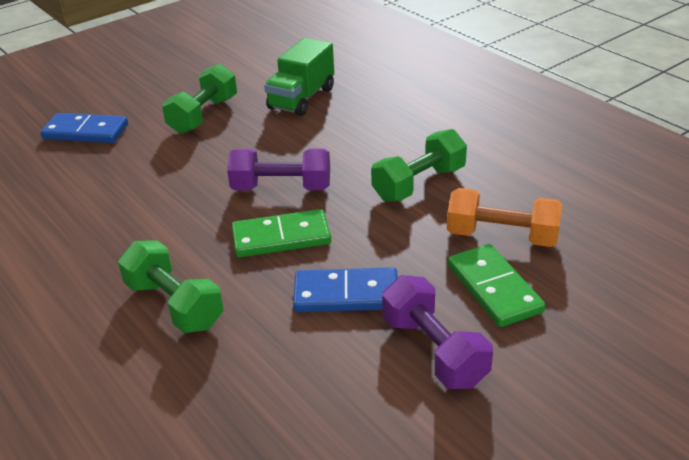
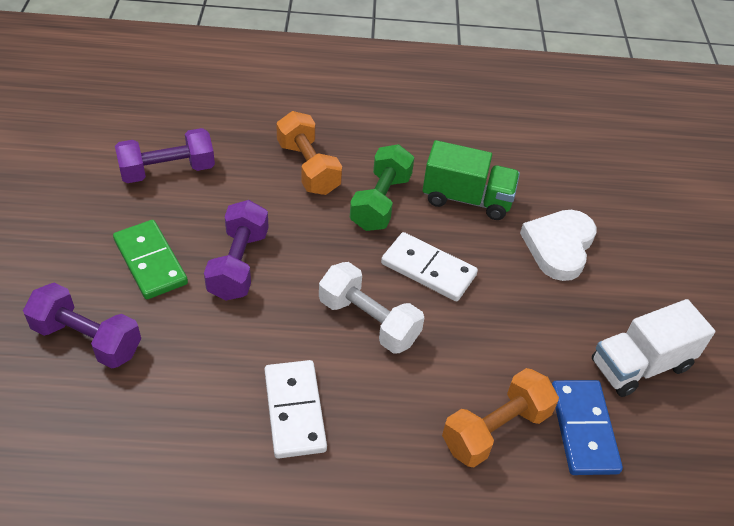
blue domino: [40,113,128,143] [293,267,398,312] = 2 -> [552,380,623,475] = 1
green domino: [232,209,331,257] [448,244,545,327] = 2 -> [113,220,188,299] = 1
green dumbbell: [118,241,224,333] [162,64,237,134] [371,129,467,202] = 3 -> [350,144,414,231] = 1
orange dumbbell: [447,188,562,247] = 1 -> [276,111,342,195] [442,368,559,467] = 2
purple dumbbell: [227,149,330,190] [382,275,493,389] = 2 -> [23,283,141,368] [115,128,215,183] [204,200,269,301] = 3
white domino: none = 0 -> [265,360,327,459] [381,232,478,301] = 2
white dumbbell: none = 0 -> [319,262,424,354] = 1
white heart: none = 0 -> [520,210,596,281] = 1
white truck: none = 0 -> [592,299,715,397] = 1

